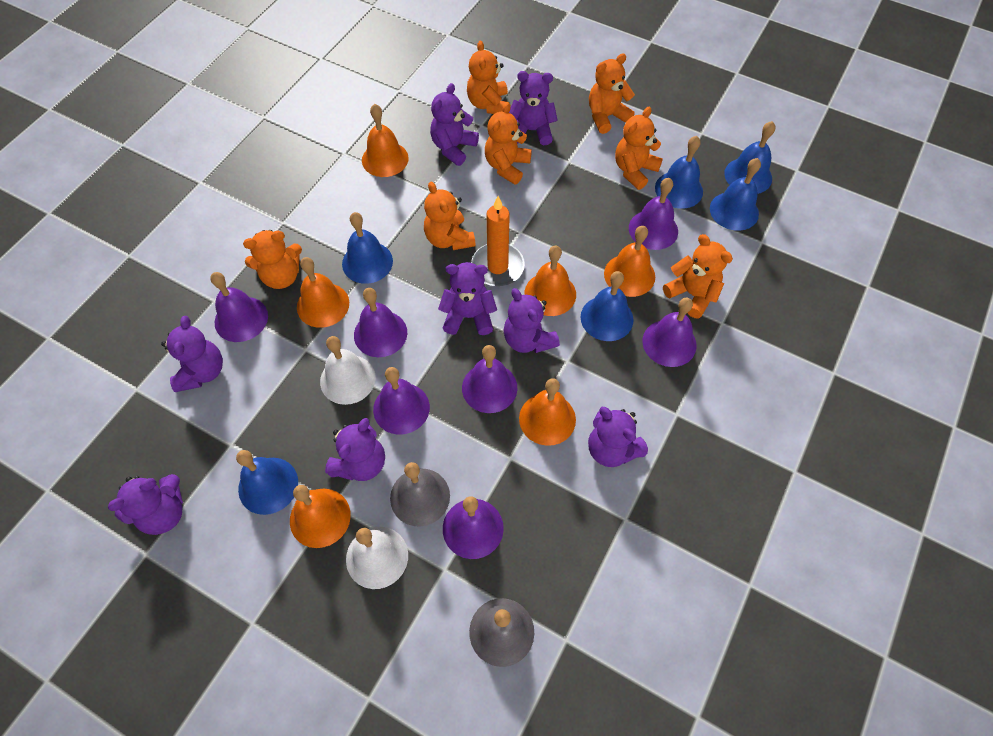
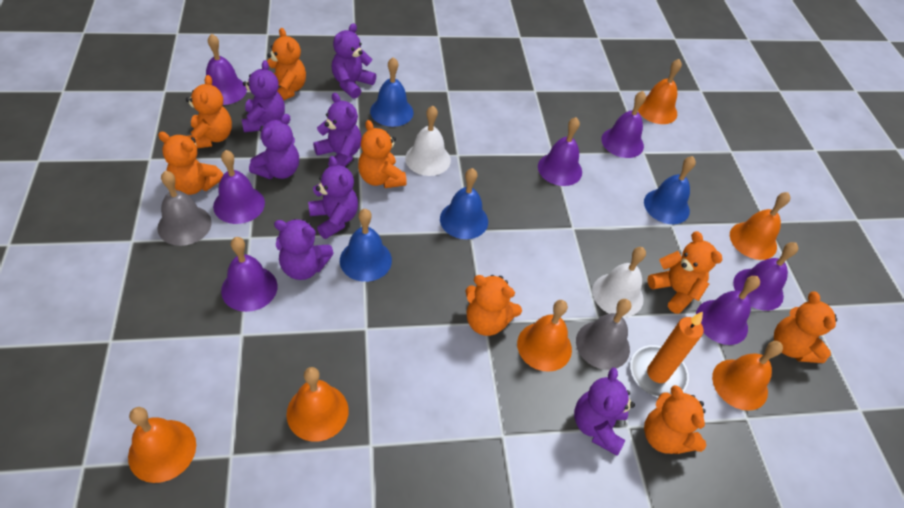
blue bell: [236,450,298,515] [342,212,393,284] [580,271,634,341] [655,136,703,209] [710,158,761,231] [724,121,775,194] = 6 -> [340,209,392,282] [370,57,414,127] [440,168,488,239] [644,156,696,224] = 4
orange teddy bear: [243,230,302,289] [424,182,476,250] [467,41,508,114] [485,102,532,185] [589,53,635,134] [615,107,663,190] [663,234,733,318] = 7 -> [158,132,223,195] [186,75,232,148] [267,28,306,100] [358,120,407,188] [465,275,522,336] [644,385,706,454] [647,231,723,314] [774,292,837,363] = 8
purple teddy bear: [108,474,183,535] [161,316,223,392] [325,418,385,481] [430,83,479,166] [438,262,497,335] [504,288,560,353] [509,71,558,145] [588,407,648,467] = 8 -> [242,60,285,132] [249,114,299,179] [274,219,334,280] [308,156,358,239] [313,93,362,167] [332,23,376,99] [574,367,635,456] = 7

